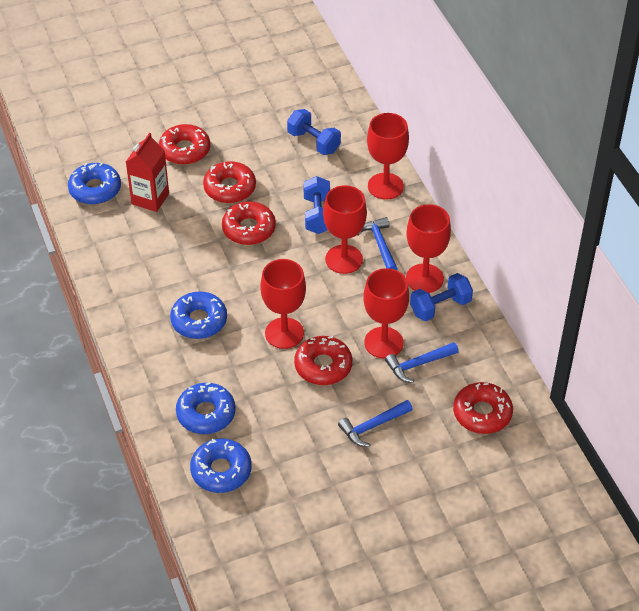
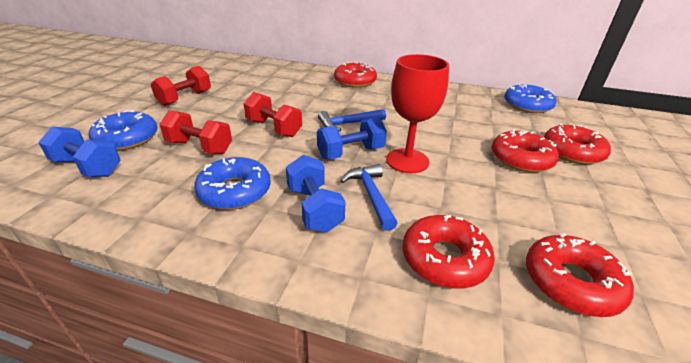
blue donut: [68,163,121,205] [170,291,227,339] [176,382,236,434] [190,438,252,493] = 4 -> [88,110,157,151] [194,157,271,210] [504,84,556,113] = 3
blue hammer: [338,400,413,447] [358,217,398,270] [385,342,459,383] = 3 -> [318,109,386,131] [340,164,398,231] = 2
red carton: [126,133,169,212] = 1 -> none = 0
red dumbbell: none = 0 -> [151,66,211,106] [159,110,232,154] [243,92,302,137] = 3
red goblet: [260,259,306,349] [323,185,367,274] [363,268,409,358] [367,113,409,200] [406,204,451,293] = 5 -> [386,54,449,173] = 1

